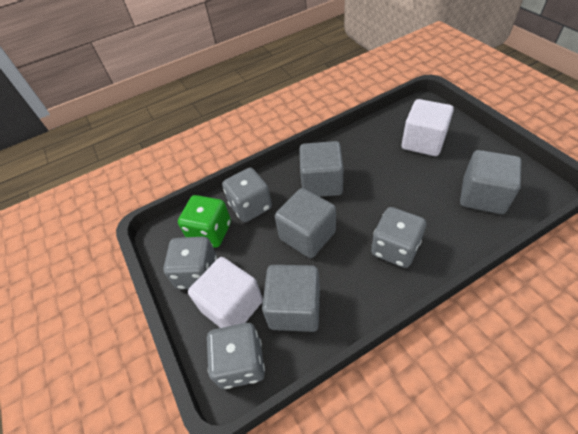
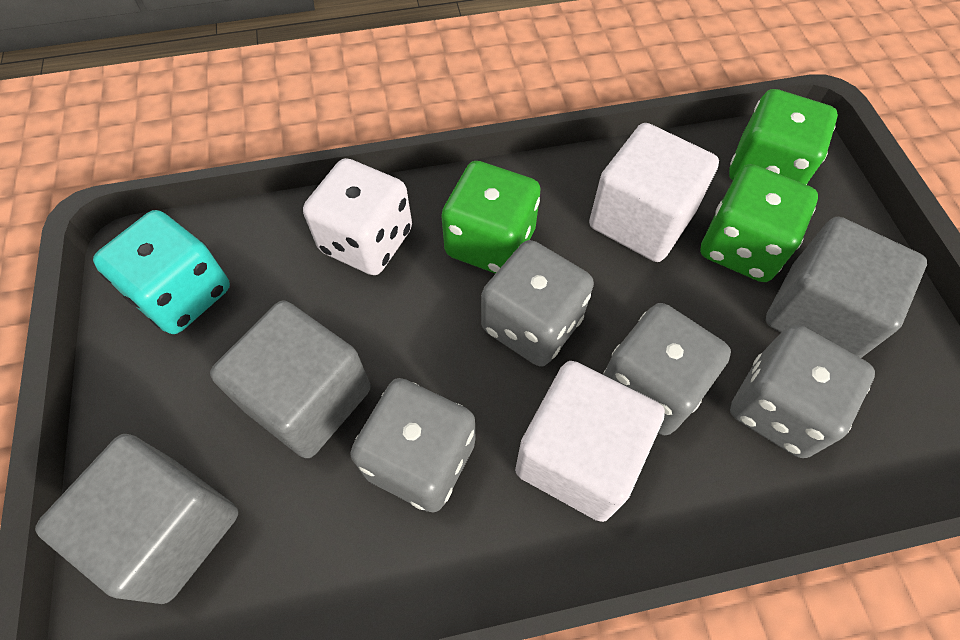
green dice: [178,195,231,248] = 1 -> [441,161,541,274] [700,164,818,282] [729,89,838,185] = 3
grey cube: [262,265,320,332] [275,188,336,258] [300,141,343,197] [460,150,522,214] = 4 -> [35,434,238,604] [210,300,371,458] [765,217,927,358] = 3
turquoise dice: none = 0 -> [93,210,230,334] = 1
white dice: none = 0 -> [303,158,412,275] = 1

